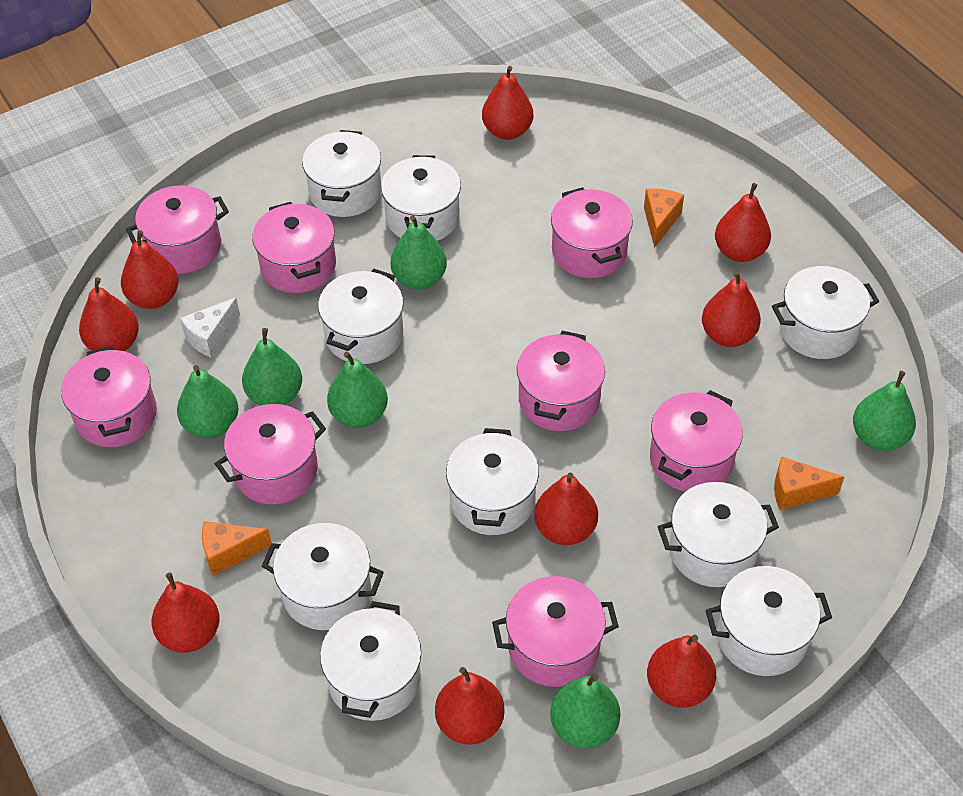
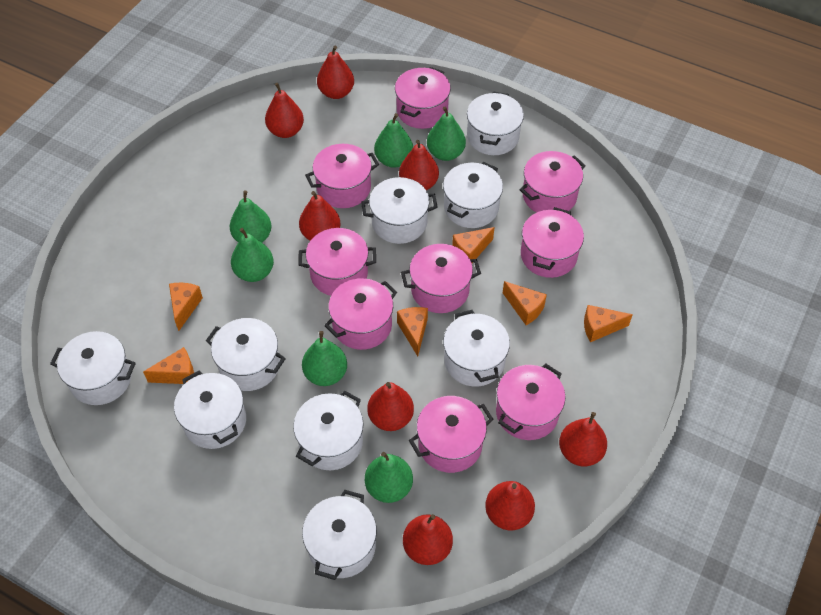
orange cheese: [202,521,272,576] [644,189,684,248] [774,456,844,510] = 3 -> [143,347,194,384] [169,283,203,331] [397,307,428,356] [452,227,495,263] [503,281,547,325] [584,305,633,342] = 6
pink pot: [61,346,157,447] [126,185,229,274] [215,404,326,505] [252,202,336,293] [492,576,619,687] [517,331,605,431] [551,187,633,278] [650,390,743,492] = 8 -> [298,228,376,296] [305,144,379,208] [324,278,397,350] [395,67,451,129] [401,244,481,313] [409,396,494,473] [496,364,566,440] [520,151,586,213] [521,207,584,278] = 9
red pear: [79,277,139,351] [121,230,179,309] [152,572,220,653] [435,667,505,745] [482,66,533,140] [534,473,598,545] [647,634,716,708] [702,271,761,347] [715,183,771,262] = 9 -> [265,83,304,138] [299,191,340,241] [317,46,354,99] [367,382,414,431] [399,140,439,190] [403,514,453,565] [485,481,535,530] [559,412,607,466] = 8
white cheese: [180,298,240,357] = 1 -> none = 0

